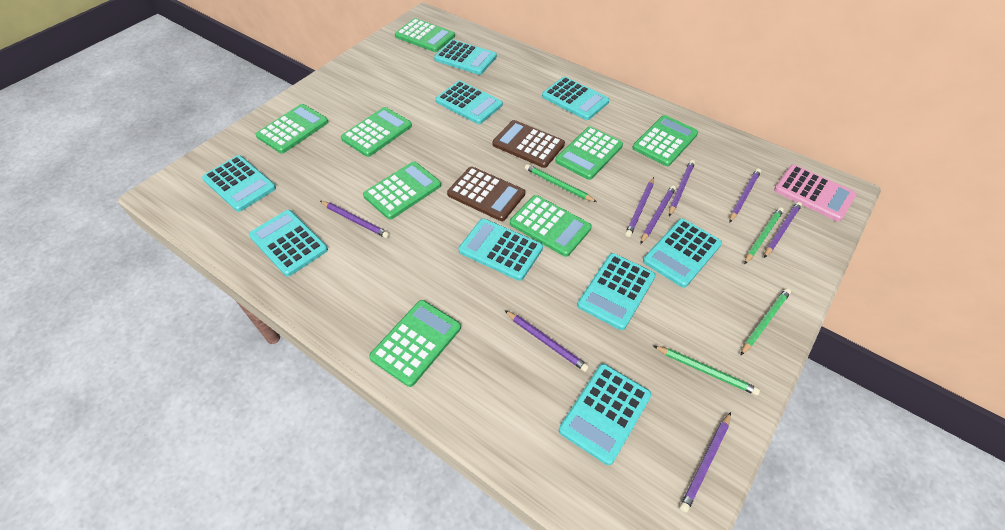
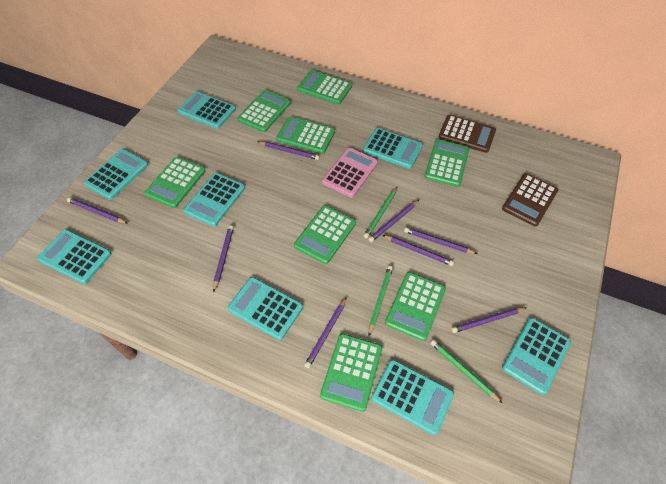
green pencil: [525,164,597,202] [654,346,760,396] [740,288,791,356] [744,207,784,264] = 4 -> [363,187,397,238] [368,266,393,336] [430,340,502,403] = 3
turquoise calculator: [202,155,276,212] [249,210,328,277] [434,39,497,75] [435,81,503,124] [458,219,543,281] [542,77,609,120] [559,364,652,465] [577,253,656,330] [643,219,722,288] = 9 -> [37,229,112,284] [84,149,148,200] [177,91,236,129] [184,173,245,227] [228,277,303,340] [363,128,423,169] [371,360,454,435] [502,318,571,395] = 8

